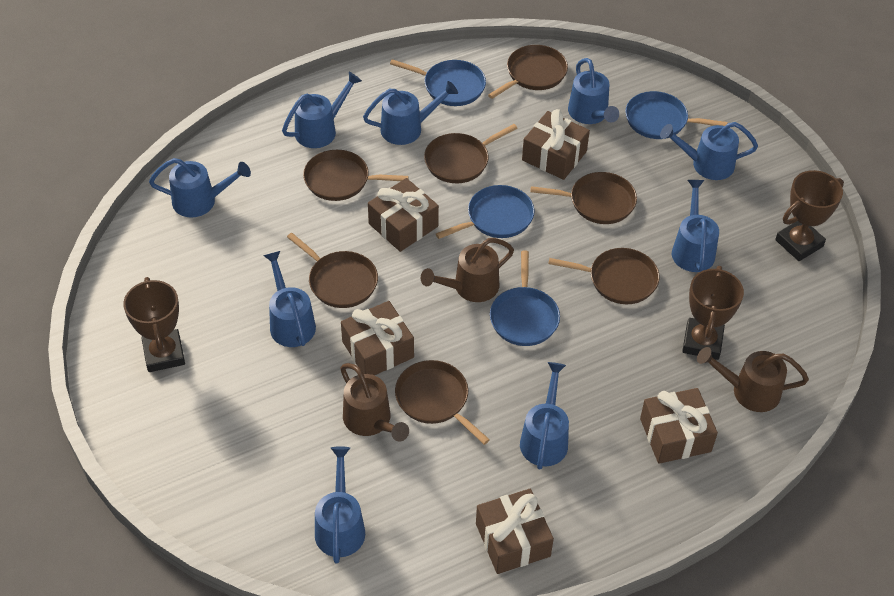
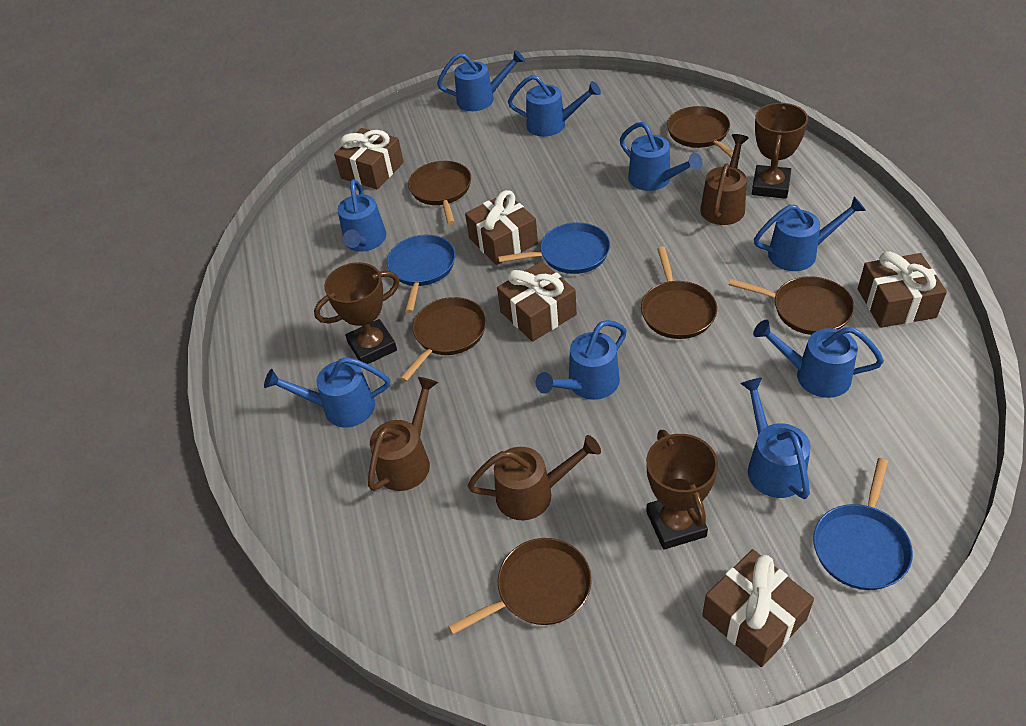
blue pan: [390,59,486,106] [436,185,534,239] [490,250,560,346] [625,91,728,139] = 4 -> [387,235,456,313] [498,222,610,274] [813,458,913,590] = 3
brown pan: [287,233,378,308] [303,150,409,201] [395,360,490,445] [424,124,518,183] [488,45,568,99] [530,172,637,224] [549,248,659,304] = 7 -> [400,297,486,382] [408,161,471,225] [448,538,592,635] [641,246,717,339] [667,106,740,159] [729,276,854,335] = 6

